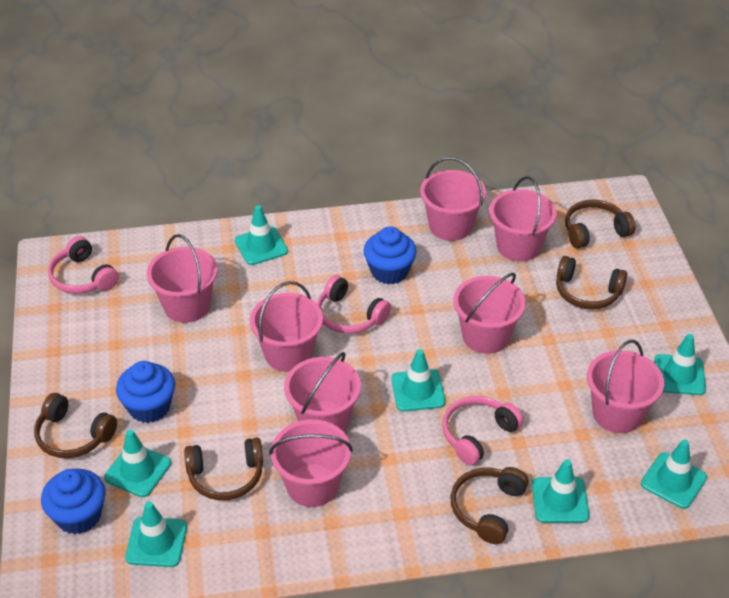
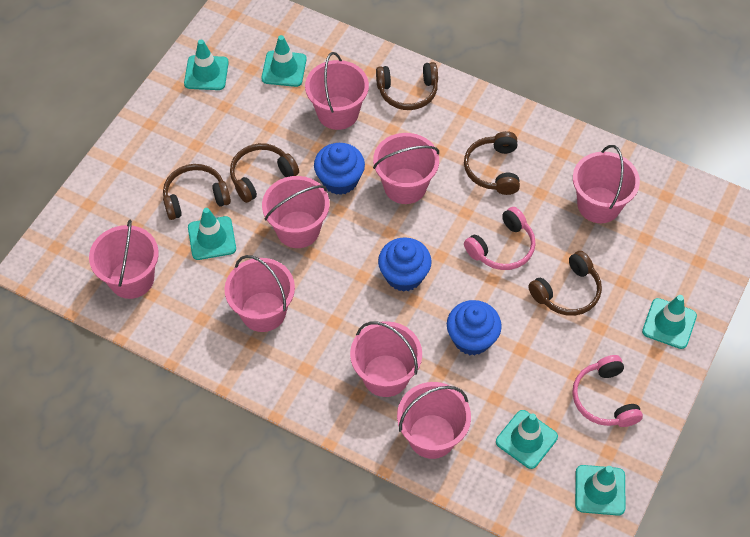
pink headphones: [48,236,119,294] [317,275,391,334] [442,396,523,465] = 3 -> [464,207,536,270] [572,355,643,427] = 2
turquoise traffic cone: [104,429,171,497] [125,501,187,567] [235,205,288,265] [391,349,446,412] [532,459,589,523] [641,440,707,509] [654,334,706,395] = 7 -> [184,40,229,90] [188,208,236,260] [261,35,307,87] [496,410,558,469] [575,465,625,516] [642,295,697,349] = 6

